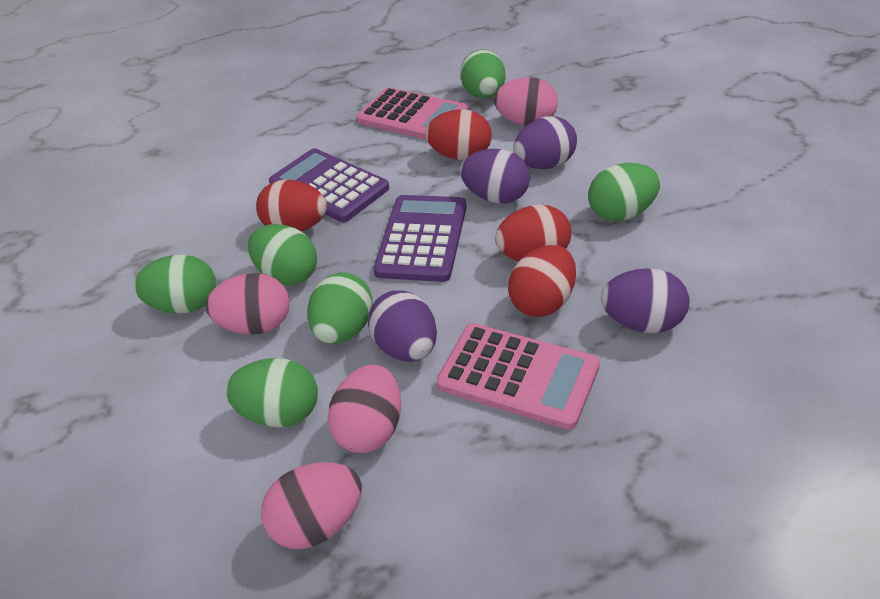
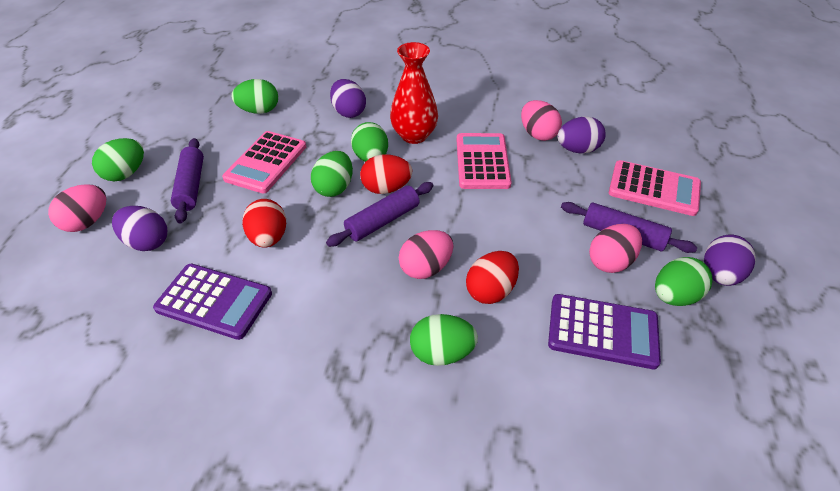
pink calculator: [357,87,469,140] [436,323,600,430] = 2 -> [222,131,306,193] [457,133,512,189] [609,160,701,216] = 3
purple rolling pin: none = 0 -> [171,138,204,224] [326,182,434,247] [561,202,697,253] = 3
red egg: [256,180,327,232] [425,109,492,160] [495,204,571,261] [508,245,576,317] = 4 -> [242,199,286,248] [360,154,412,194] [466,251,519,304] = 3
red vase: none = 0 -> [390,42,438,144] = 1

